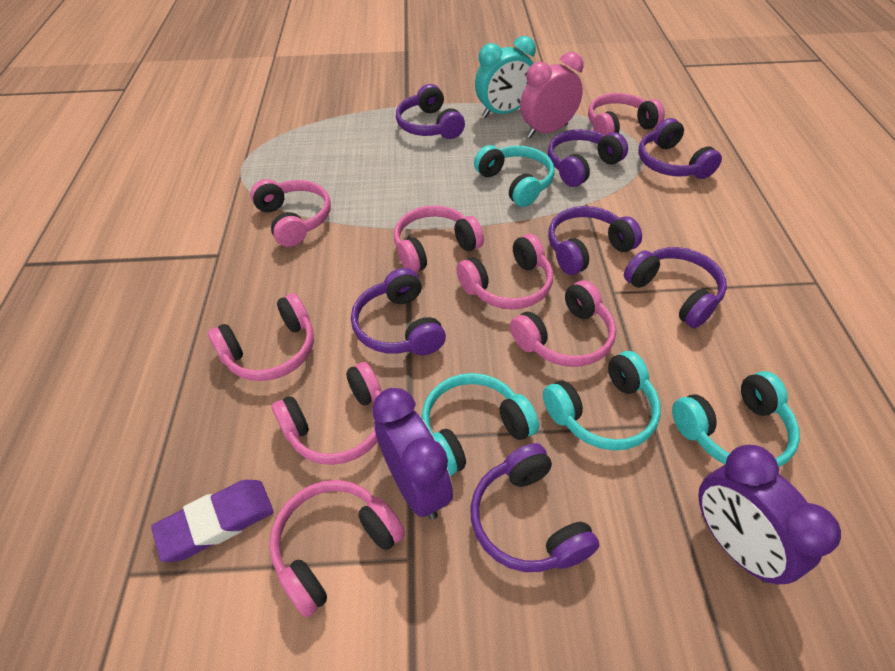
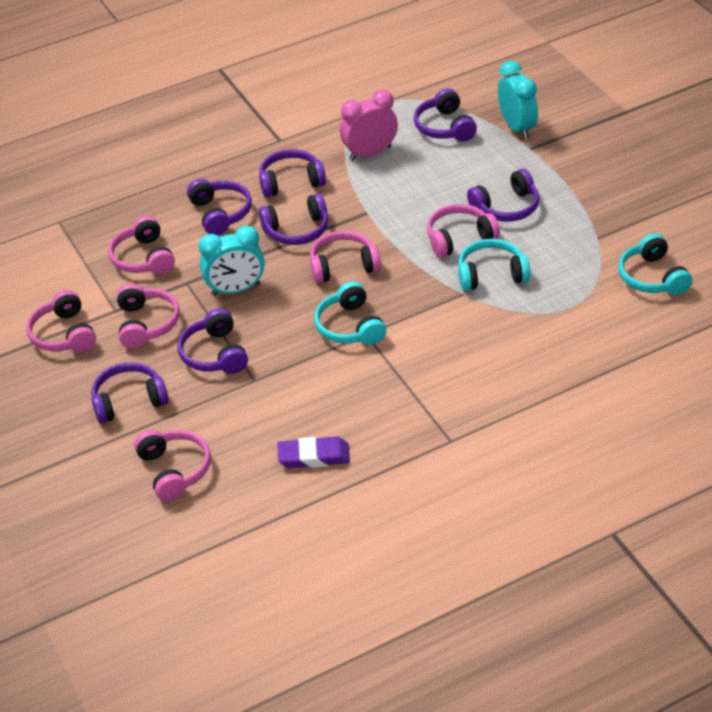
pink headphones: [208,293,314,381] [250,179,331,247] [269,480,405,617] [272,362,382,465] [394,205,484,273] [457,234,553,310] [510,280,616,367] [588,93,665,135] = 8 -> [26,290,96,352] [108,216,175,275] [117,283,180,349] [134,430,211,501] [310,231,381,283] [427,204,500,258] = 6
purple clock: [372,388,453,520] [698,445,841,584] = 2 -> none = 0
turquoise clock: [475,36,536,118] = 1 -> [199,225,265,296] [498,61,538,139] = 2
turquoise headphones: [421,373,539,476] [474,145,555,207] [543,351,661,451] [672,371,800,467] = 4 -> [314,281,386,345] [458,239,530,291] [618,233,693,295] = 3

